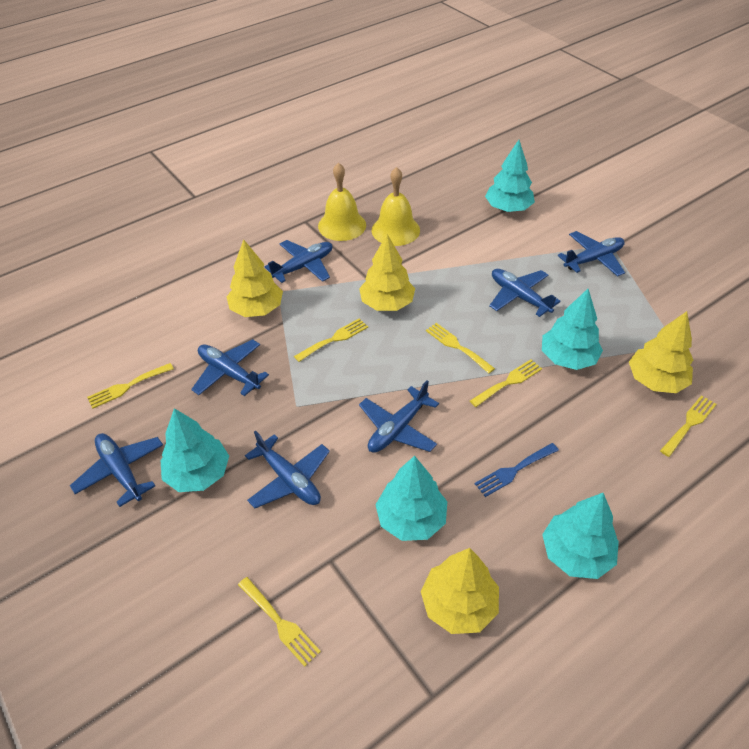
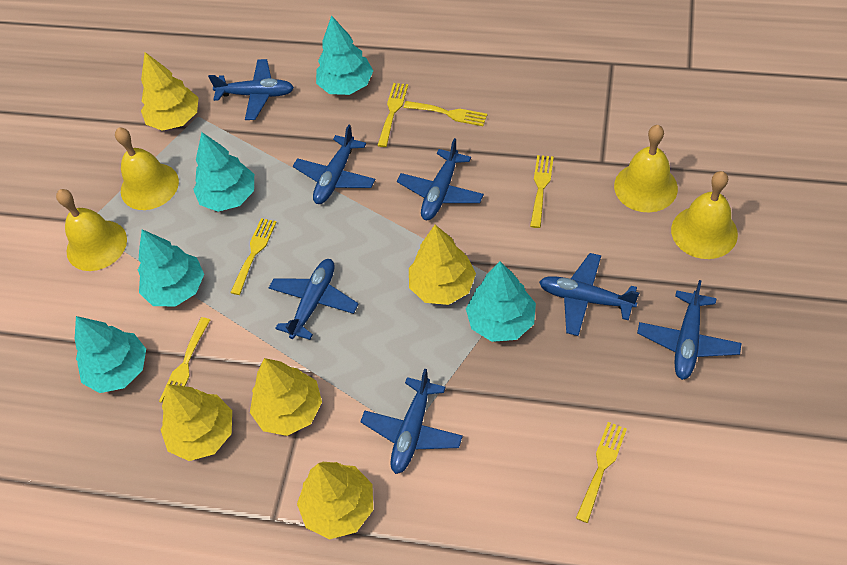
blue fork: [475,443,559,497] = 1 -> none = 0
yellow bell: [318,163,366,241] [372,167,420,246] = 2 -> [56,189,127,271] [115,128,179,210] [614,125,678,212] [671,171,738,259] = 4
yellow tree: [227,239,283,317] [359,234,415,311] [421,548,499,634] [629,311,693,393] = 4 -> [141,52,199,131] [161,384,232,461] [250,358,322,436] [297,462,373,539] [409,225,476,305] = 5

